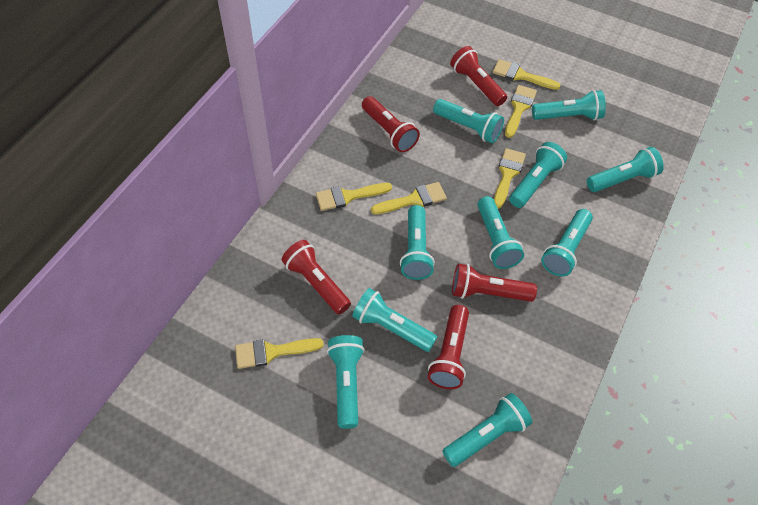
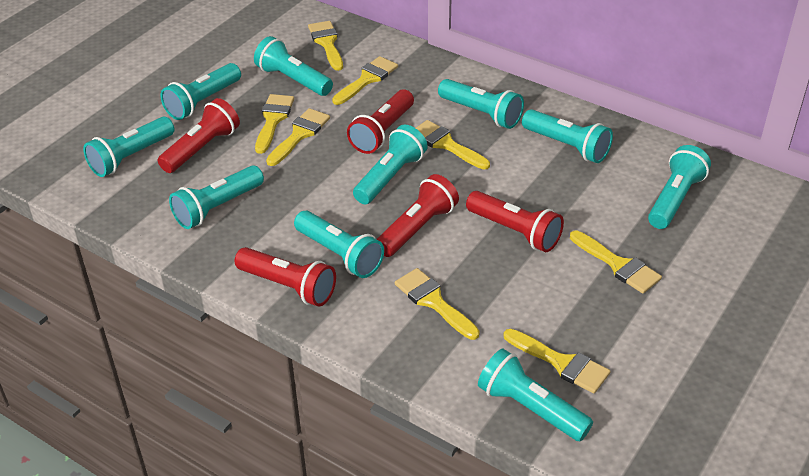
yellow brush: [235,338,324,369] [316,183,392,211] [371,182,447,214] [492,59,560,90] [494,148,526,208] [505,85,537,138] = 6 -> [255,94,294,154] [266,108,330,166] [308,21,343,71] [332,56,398,105] [395,268,480,340] [416,120,490,170] [504,329,611,394] [570,230,662,294] = 8

